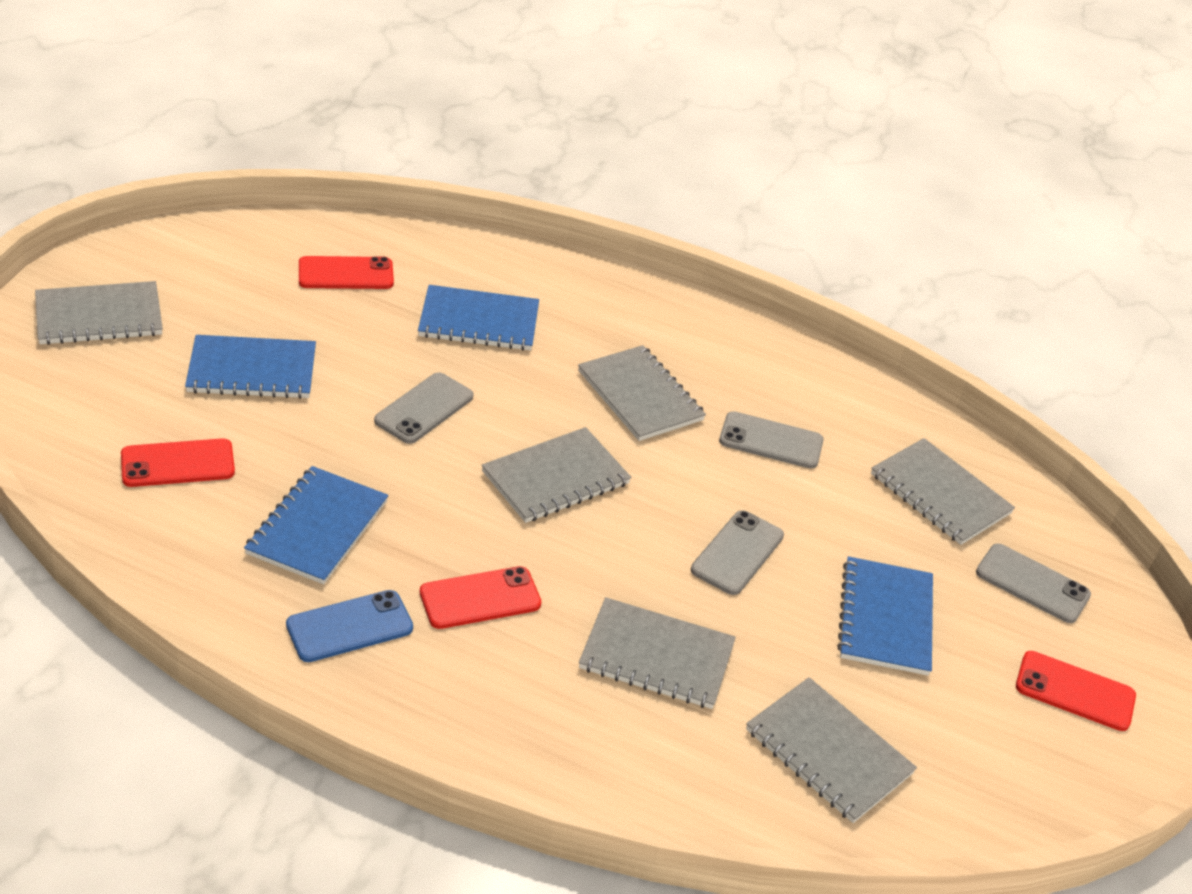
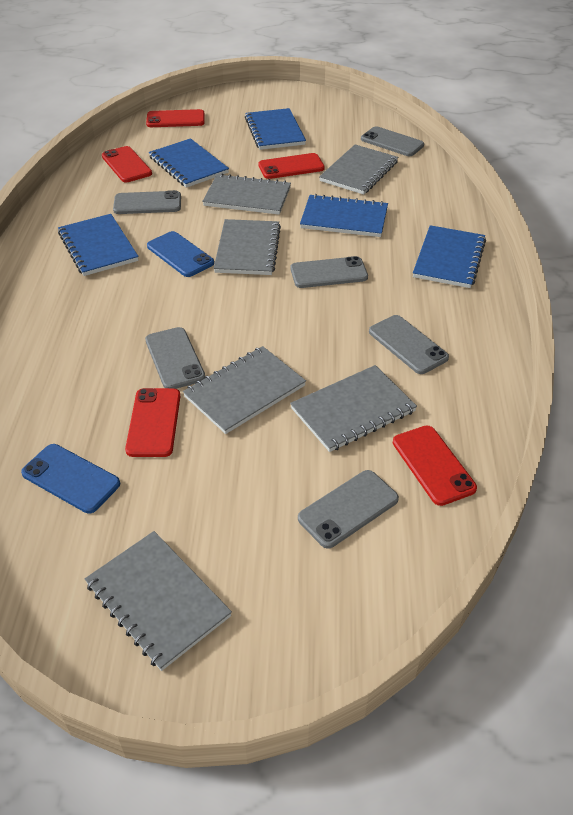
blue notebook: [185,335,316,399] [244,466,388,584] [418,285,539,350] [837,556,933,676] = 4 -> [58,214,138,276] [149,138,229,188] [245,108,306,150] [300,194,388,237] [413,225,486,288] = 5
blue phone: [286,590,413,662] = 1 -> [21,444,120,513] [147,231,214,277] = 2
grey phone: [374,372,474,444] [691,510,784,595] [719,411,824,469] [976,544,1091,623] = 4 -> [113,190,181,214] [145,327,205,389] [291,256,368,288] [298,470,399,549] [361,126,424,156] [369,315,449,374] = 6
red phone: [121,438,235,487] [299,256,394,289] [420,566,541,629] [1016,651,1136,731] = 4 -> [102,146,152,182] [125,388,181,457] [146,109,205,127] [258,153,325,179] [393,426,477,506] = 5

